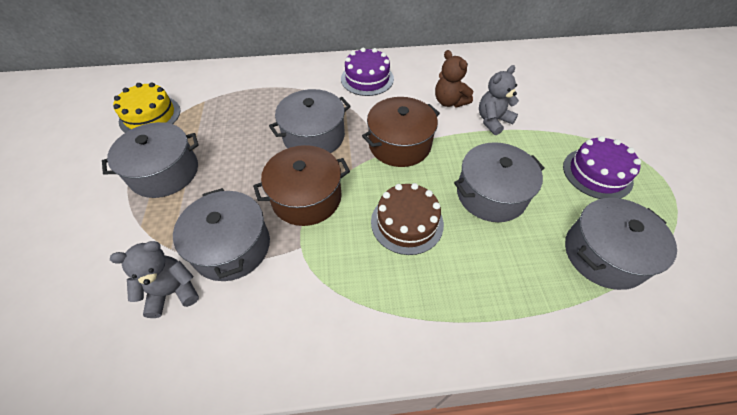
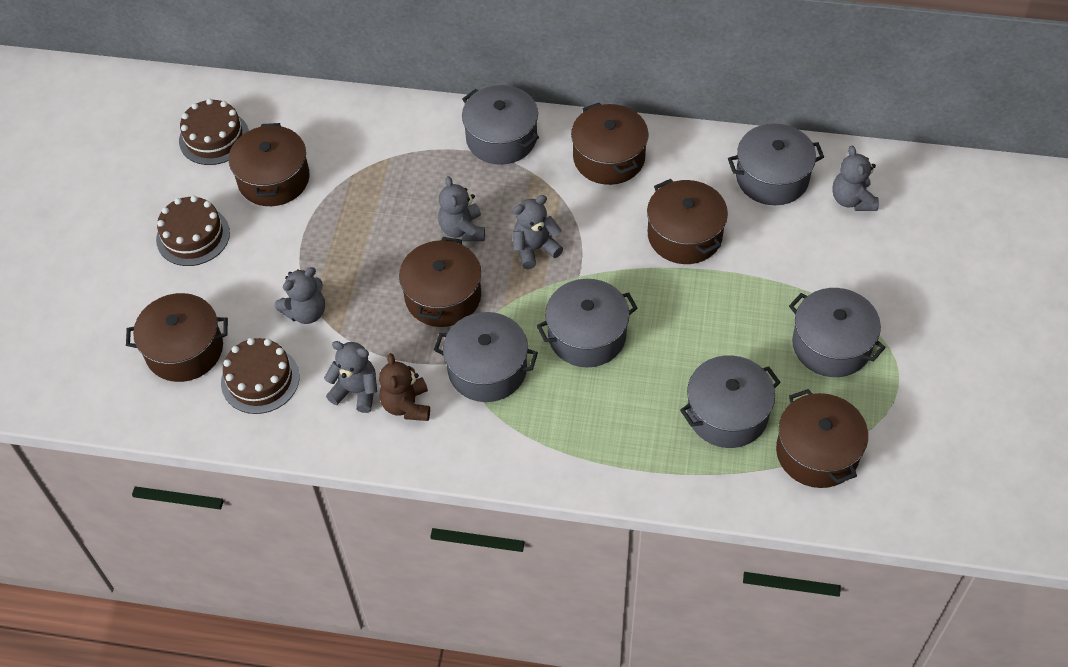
brown cake: [371,183,444,255] = 1 -> [156,196,230,266] [179,98,249,165] [221,338,299,414] = 3
brown pot: [253,145,350,226] [362,97,440,167] = 2 -> [126,293,228,382] [229,123,310,206] [399,237,481,327] [571,103,649,185] [647,179,728,264] [776,389,868,488] = 6
grey pot: [102,122,199,198] [173,188,270,281] [269,89,351,153] [454,142,545,222] [565,198,677,290] = 5 -> [434,312,538,402] [462,85,539,165] [537,279,638,367] [680,355,781,448] [728,123,824,205] [789,288,886,377] = 6
grey teddy bear: [110,241,199,318] [479,65,519,135] = 2 -> [275,267,325,324] [324,341,377,413] [438,176,485,241] [512,195,563,269] [832,146,879,211] = 5
purple cake: [341,48,394,96] [563,136,641,199] = 2 -> none = 0
yellow cake: [113,82,180,133] = 1 -> none = 0

